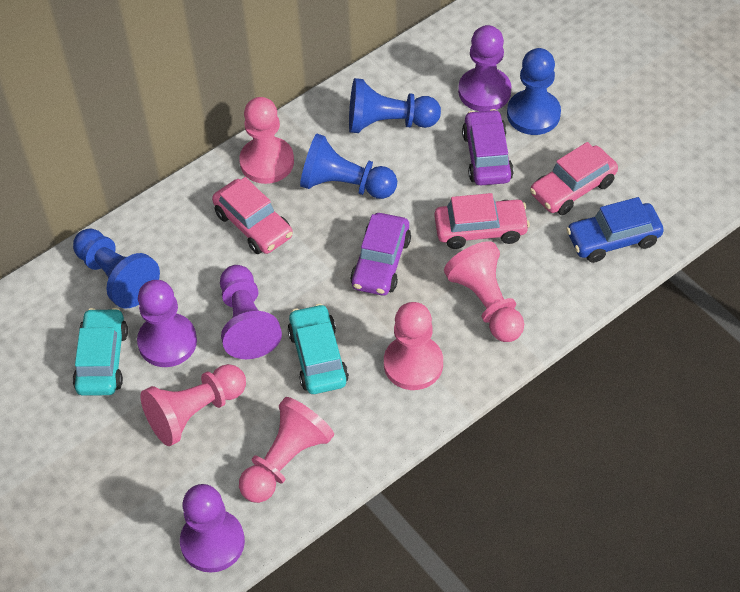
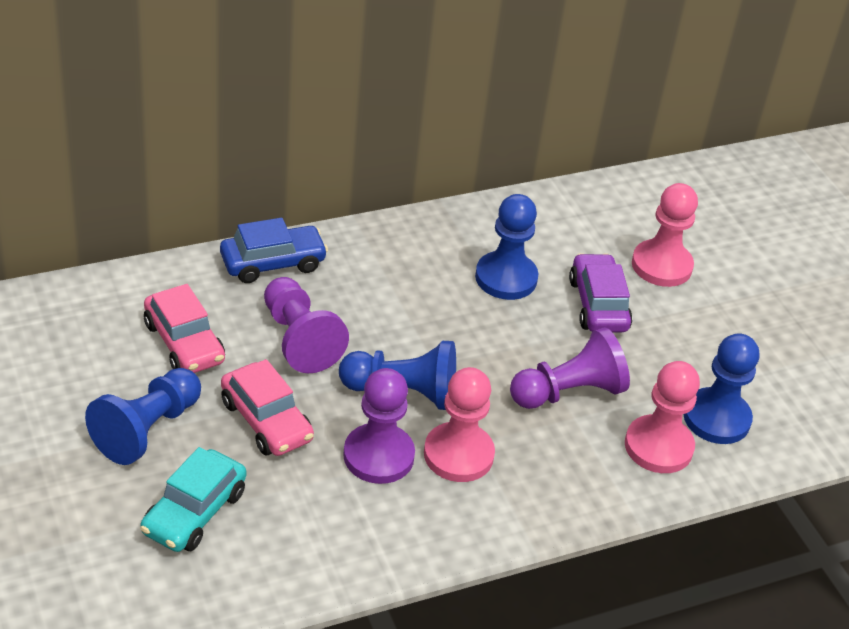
pink car: [212,177,293,254] [434,193,530,249] [530,142,618,215] = 3 -> [144,284,225,373] [221,359,314,456] = 2
pink pawn: [140,364,246,446] [239,97,294,184] [239,397,334,503] [384,302,443,390] [444,241,524,342] = 5 -> [424,367,495,482] [625,361,700,473] [632,183,698,287] = 3
purple car: [350,213,411,296] [462,109,514,185] = 2 -> [569,253,632,332] = 1
purple pawn: [137,280,197,367] [180,484,245,573] [220,265,282,359] [458,25,511,111] = 4 -> [264,277,349,373] [343,368,415,484] [510,327,630,409] = 3
turquoise car: [73,308,128,396] [288,304,349,394] = 2 -> [140,447,246,552] = 1

